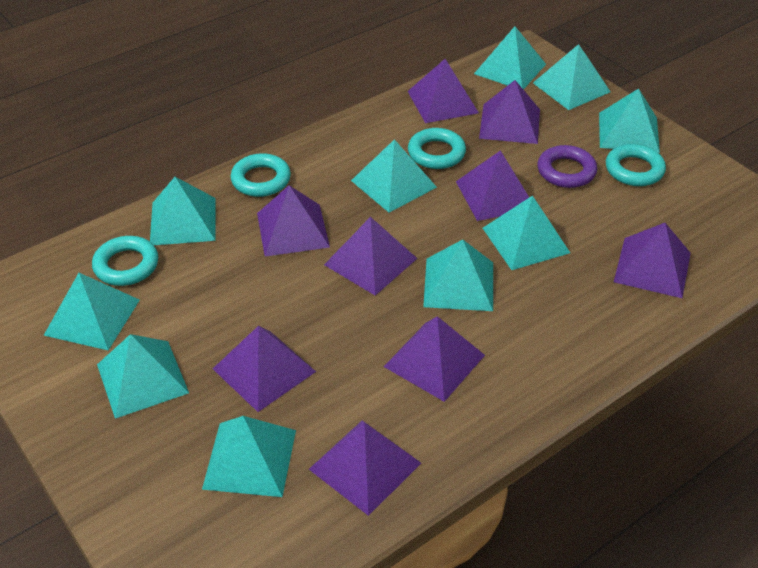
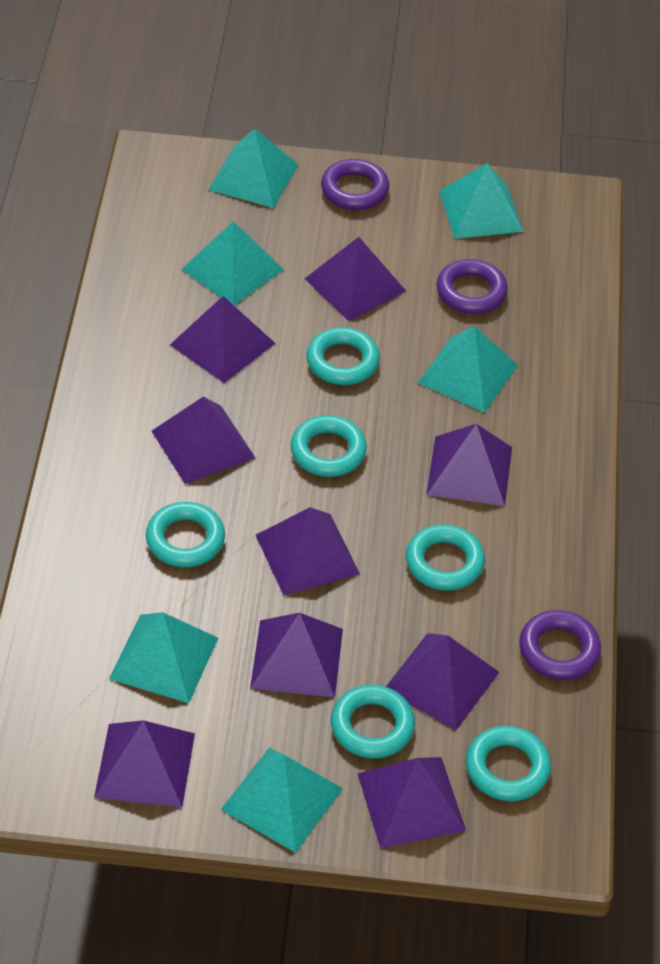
purple ring: [537,145,597,188] = 1 -> [321,159,389,210] [437,259,508,314] [520,610,601,680] = 3
turquoise pyramid: [44,273,140,350] [97,334,189,419] [150,177,216,245] [202,416,296,497] [351,139,437,213] [423,239,493,311] [474,26,546,90] [483,195,570,270] [533,44,611,110] [599,88,660,153] = 10 -> [109,612,218,703] [181,221,284,305] [208,128,298,208] [221,747,343,853] [418,326,518,413] [439,163,524,239] = 6
turquoise ring: [92,236,158,286] [230,153,291,197] [408,128,466,169] [606,144,666,186] = 4 -> [146,502,225,567] [290,415,367,477] [306,327,380,385] [331,685,415,758] [406,524,485,591] [466,726,551,801] = 6

